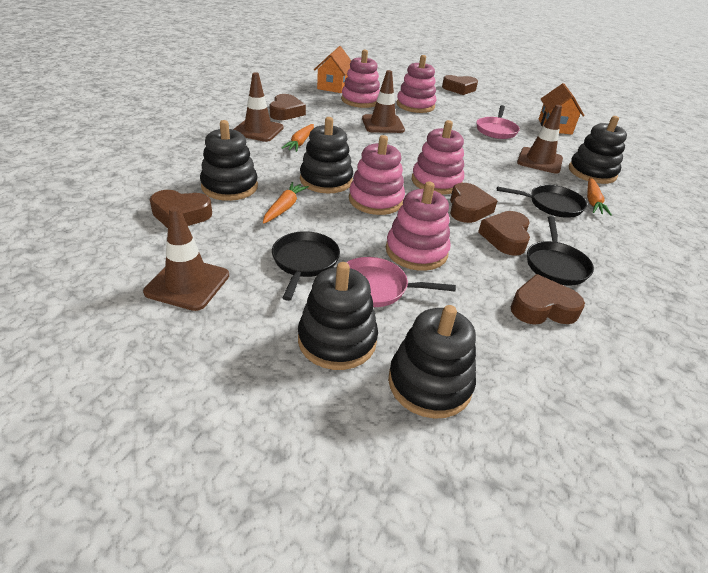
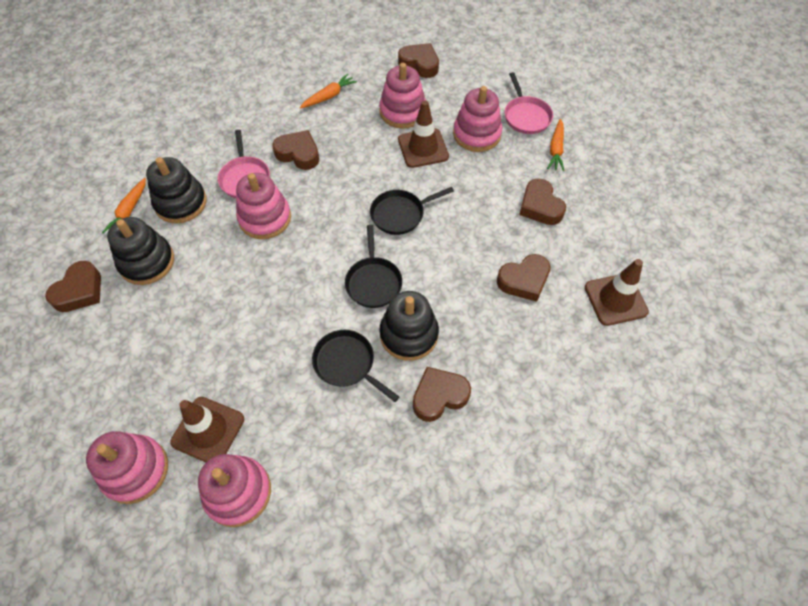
black stacking toy: [200,120,258,201] [298,262,378,370] [300,117,353,193] [388,305,476,419] [569,116,627,184] = 5 -> [107,217,174,285] [146,157,207,223] [379,291,439,361] = 3
brown traffic cone: [143,206,229,311] [233,72,284,142] [362,70,405,133] [517,105,563,174] = 4 -> [170,397,244,462] [398,100,449,168] [585,259,649,326] = 3
orange house: [314,46,351,93] [539,83,585,134] = 2 -> none = 0

